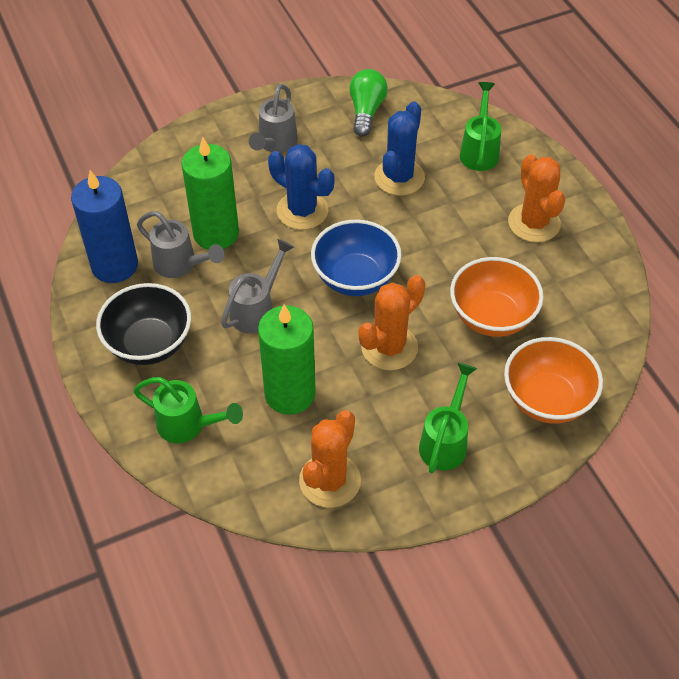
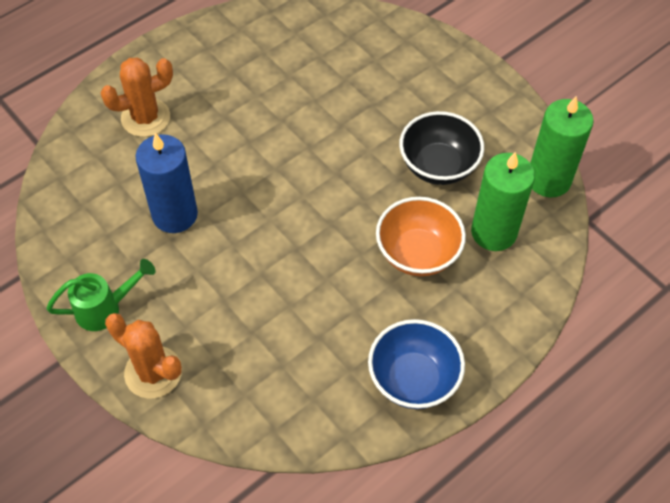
blue cactus: [268,144,334,230] [374,101,425,196] = 2 -> none = 0
green light bulb: [349,69,388,137] = 1 -> none = 0
green watering can: [133,377,243,443] [419,363,477,473] [460,82,501,171] = 3 -> [46,259,155,331] = 1
grey watering can: [137,211,224,278] [221,239,294,333] [249,84,298,153] = 3 -> none = 0
orange bowl: [450,257,544,337] [504,337,603,424] = 2 -> [376,197,466,276] = 1
orange cactus: [299,410,361,508] [358,275,425,370] [508,154,565,243] = 3 -> [101,58,173,137] [105,313,182,399] = 2

